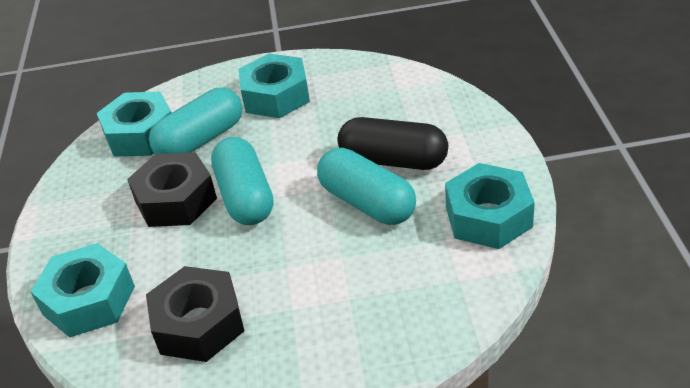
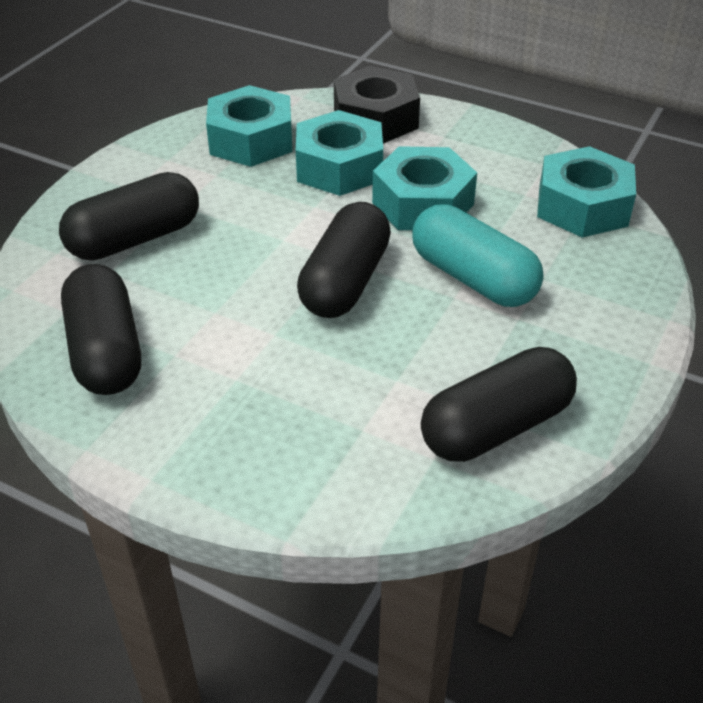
black capsule: [337,117,448,170] = 1 -> [59,172,199,261] [61,264,141,395] [297,202,391,318] [421,347,577,462] = 4
black nut: [127,152,217,227] [146,266,244,362] = 2 -> [334,66,420,144] = 1
turquoise capsule: [149,88,243,154] [211,137,273,225] [317,148,416,225] = 3 -> [412,204,544,307] = 1

